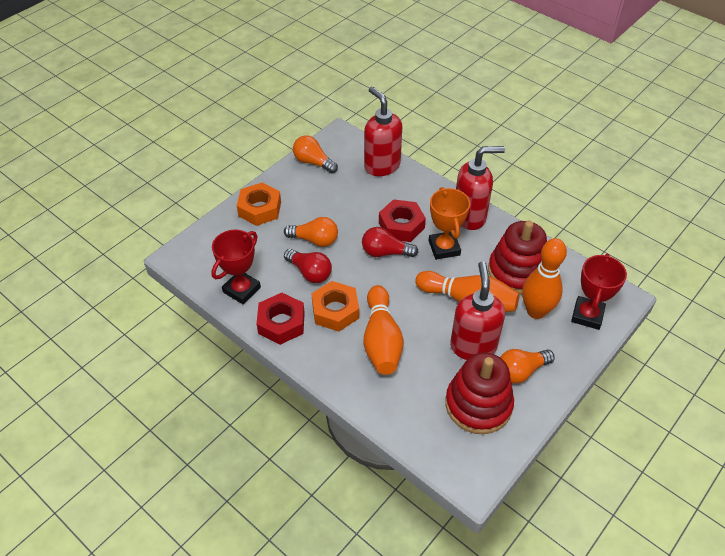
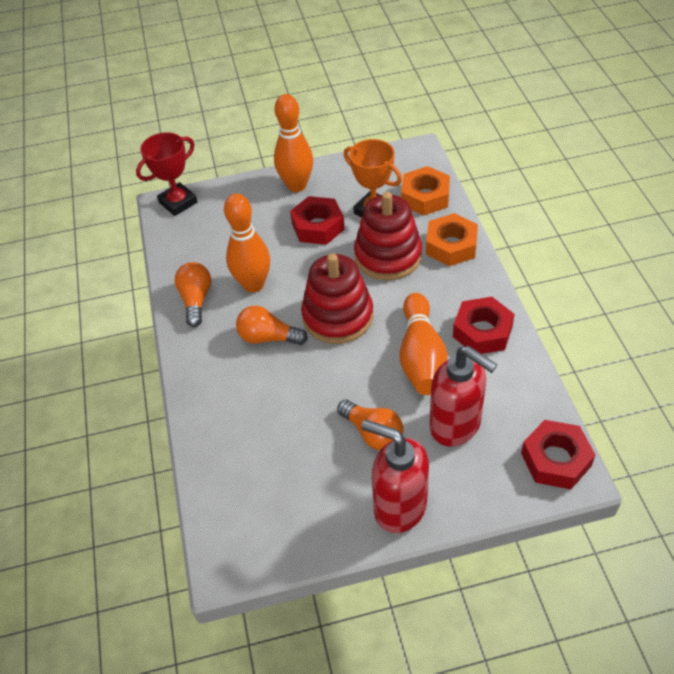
red light bulb: [284,249,332,283] [362,227,418,257] = 2 -> none = 0
red nut: [257,293,305,345] [379,199,426,242] = 2 -> [290,196,345,245] [453,297,515,354] [521,420,596,489] = 3
red soap dispenser: [364,86,402,176] [450,261,505,360] [456,146,505,230] = 3 -> [361,420,429,533] [429,346,497,447] = 2
red trophy: [211,230,261,305] [571,254,627,330] = 2 -> [136,132,197,216] = 1

